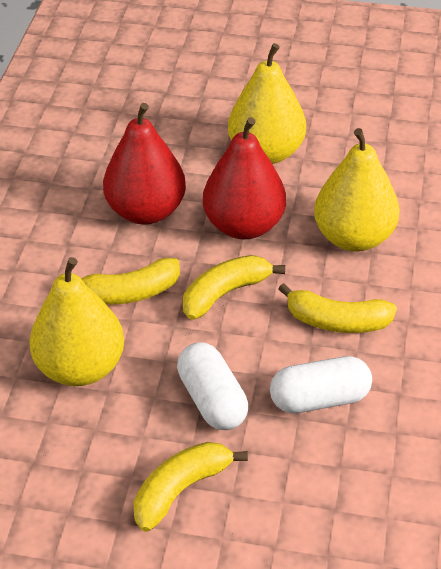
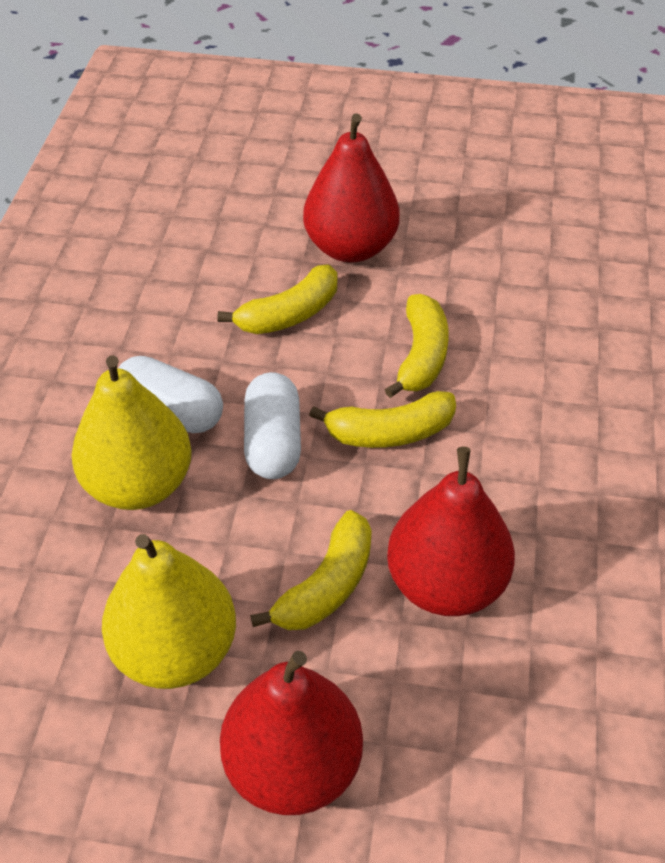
red pear: [103,103,186,224] [203,117,286,239] = 2 -> [220,651,363,815] [303,114,400,262] [387,447,515,616] = 3
yellow pear: [29,257,124,386] [228,43,306,164] [314,128,400,252] = 3 -> [72,356,192,510] [102,534,236,689] = 2

